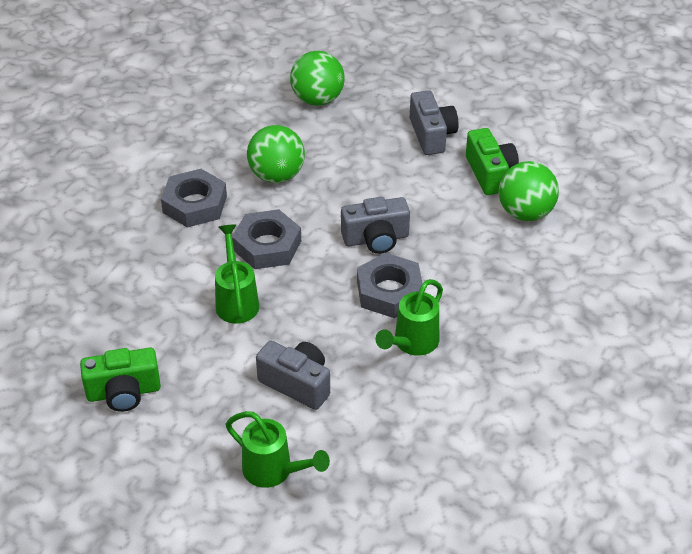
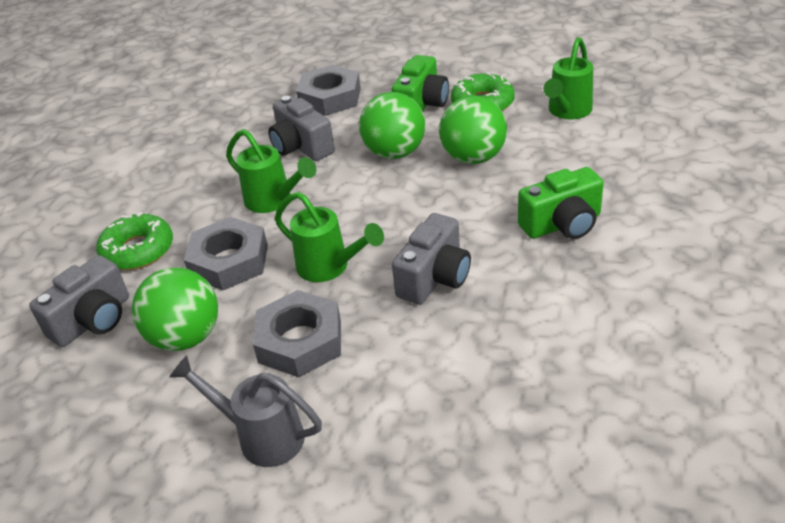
green donut: none = 0 -> [96,212,173,270] [451,73,515,111] = 2
grey watering can: none = 0 -> [169,355,322,467] = 1

